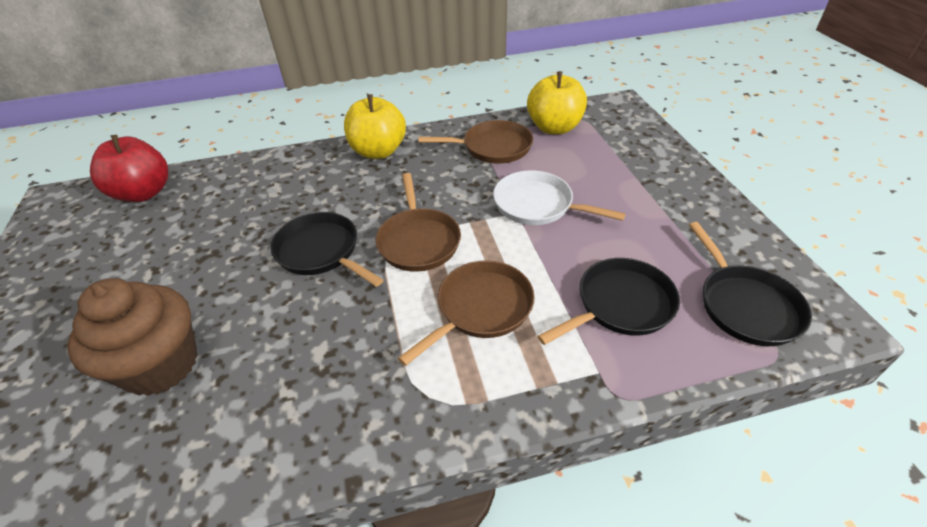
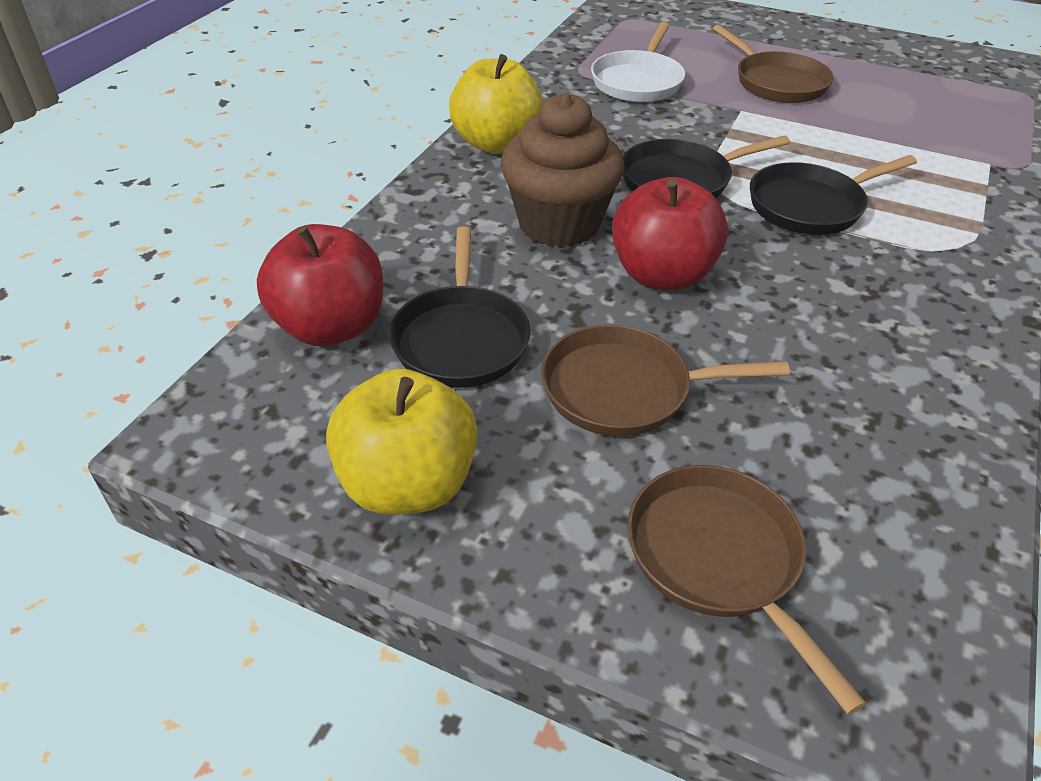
red apple: [90,135,168,202] = 1 -> [257,224,383,346] [612,177,728,291] = 2

